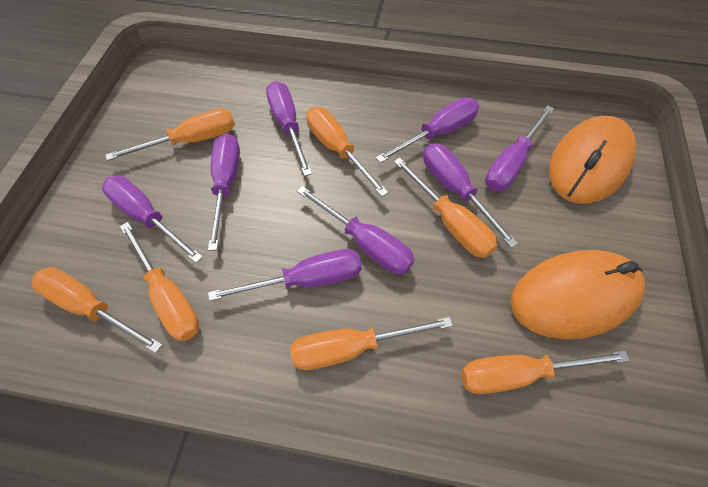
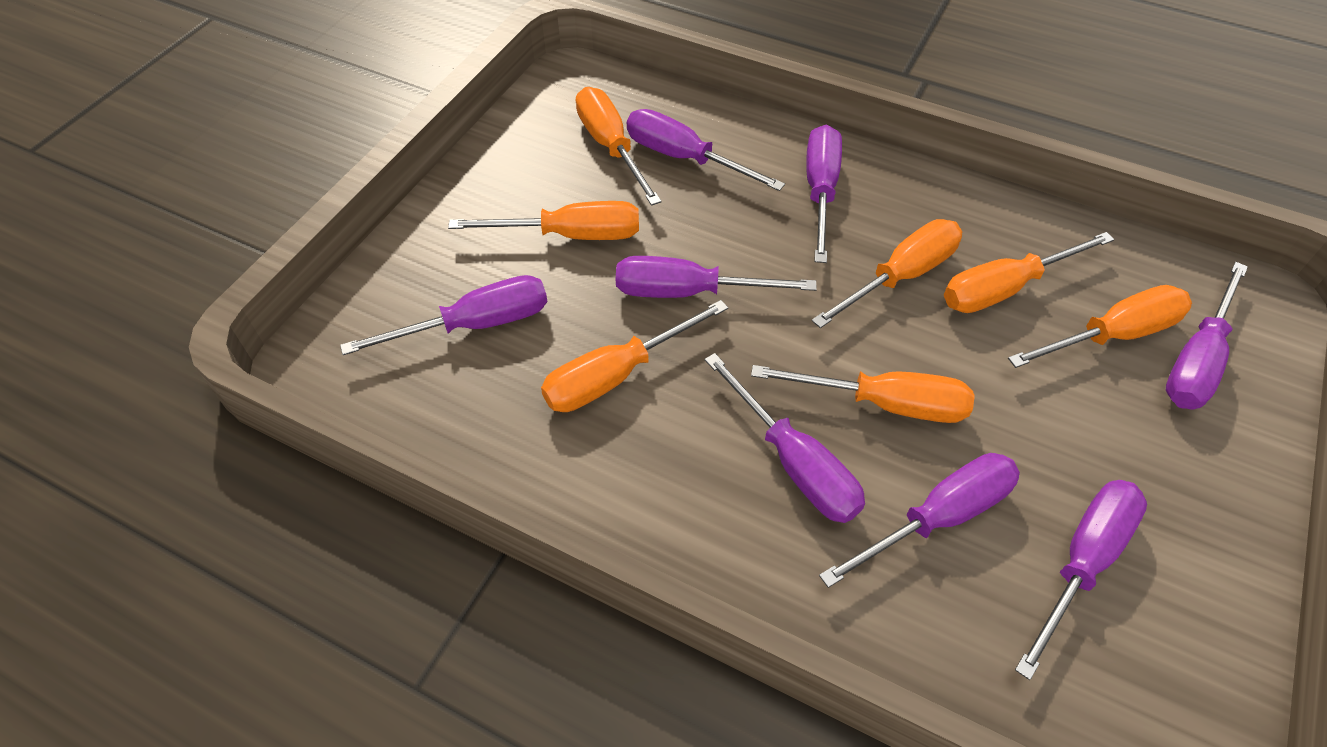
orange mouse: [510,250,645,339] [549,116,637,204] = 2 -> none = 0

